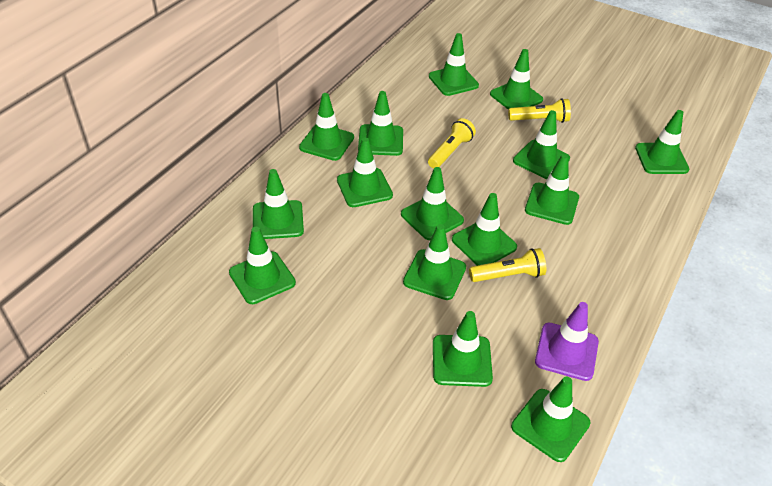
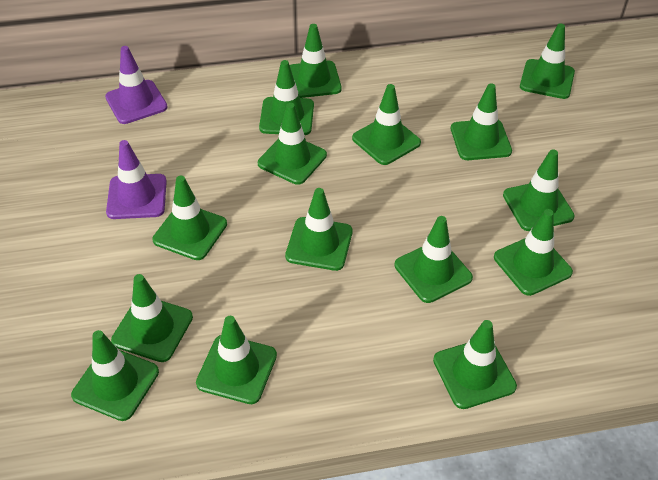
purple traffic cone: [535,302,599,381] = 1 -> [105,46,168,124] [106,140,167,219] = 2
yellow flashlight: [428,118,476,169] [469,248,546,282] [508,98,571,123] = 3 -> none = 0

